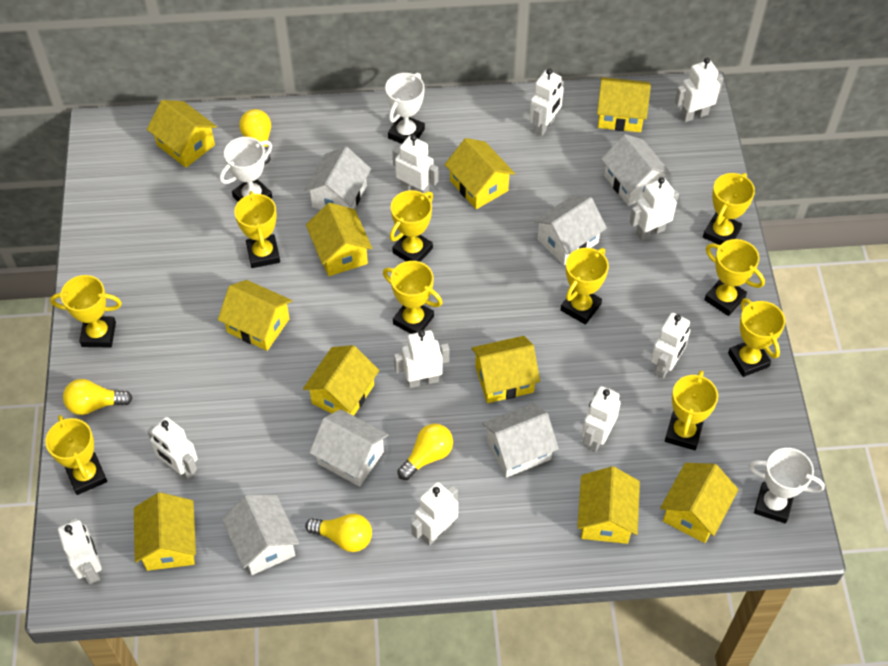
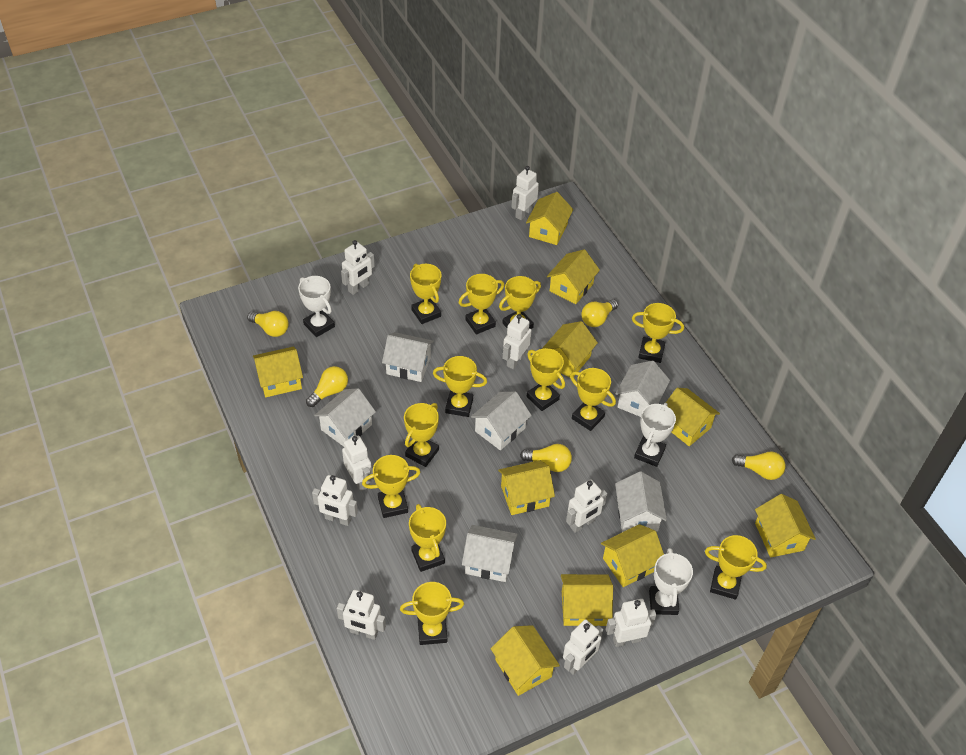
white robot: [58,518,102,584] [147,417,198,480] [392,135,438,193] [394,330,449,388] [411,482,458,546] [529,68,564,136] [582,386,621,452] [630,177,679,241] [651,313,690,379] [675,58,724,122] = 10 -> [312,475,358,526] [337,590,386,640] [341,240,375,295] [342,435,372,491] [503,314,531,369] [511,166,539,220] [563,620,603,675] [566,479,607,533] [606,599,656,647] = 9
yellow light bulb: [63,379,132,415] [239,109,271,164] [305,513,372,552] [397,424,453,480] = 4 -> [247,311,289,337] [306,366,348,407] [520,444,572,472] [581,299,618,327] [732,451,786,480] = 5
yellow trophy: [45,415,107,495] [50,275,122,348] [234,191,280,268] [383,261,443,334] [390,190,433,262] [561,248,609,325] [665,370,718,450] [703,173,755,245] [704,239,765,316] [728,298,785,377] = 10 -> [362,455,421,518] [400,582,464,645] [404,403,439,467] [409,504,446,572] [410,264,442,324] [433,356,487,417] [458,274,504,334] [499,276,541,329] [527,348,565,411] [570,368,616,431] [632,303,684,363] [705,535,767,600] = 12

